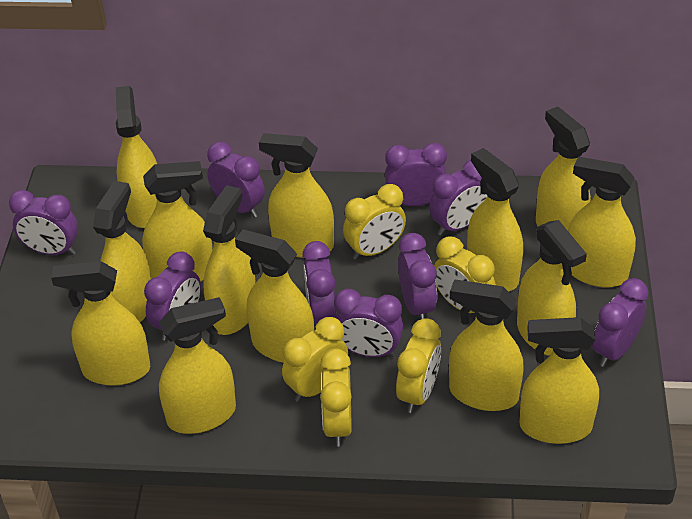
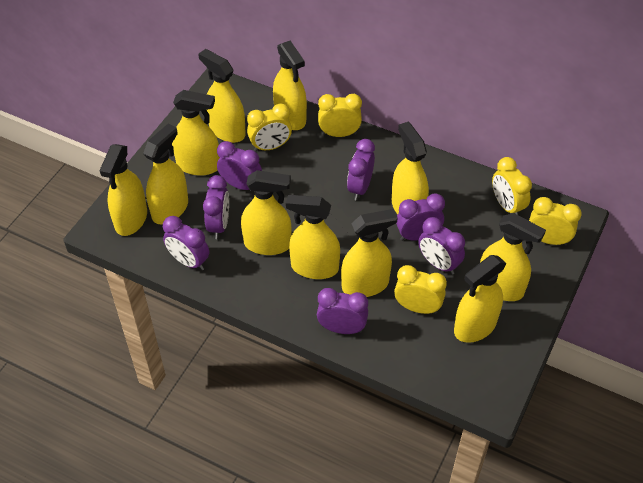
purple clock: [9,190,78,255] [144,252,201,341] [207,142,265,218] [302,241,336,324] [334,289,403,357] [385,143,447,206] [398,233,437,320] [429,160,487,236] [592,278,648,367] = 9 -> [163,216,209,270] [203,175,229,239] [217,141,262,190] [317,288,368,334] [347,139,375,201] [396,194,445,241] [418,217,465,275] = 7
yellow spray bottle: [51,261,150,386] [93,181,151,322] [116,86,157,228] [142,161,213,282] [159,297,236,434] [203,185,256,335] [235,229,314,363] [259,133,334,258] [449,280,524,411] [467,148,523,291] [517,220,587,356] [520,317,599,444] [536,107,591,230] [568,157,636,287] = 14 -> [99,144,147,236] [143,124,188,224] [172,90,220,176] [198,49,246,143] [241,170,291,255] [273,41,307,130] [286,195,340,279] [341,209,398,297] [392,122,429,214] [454,255,506,343] [480,213,546,301] = 11

